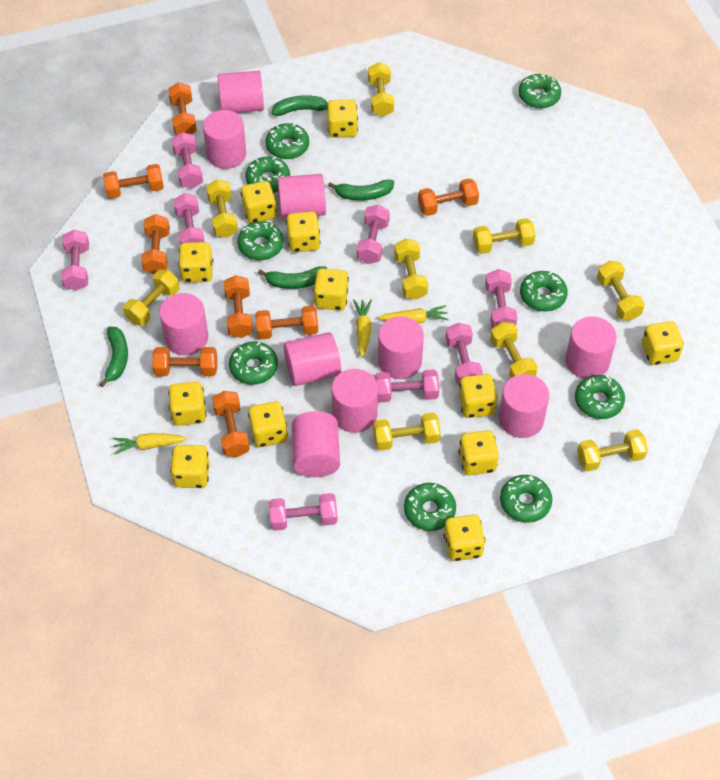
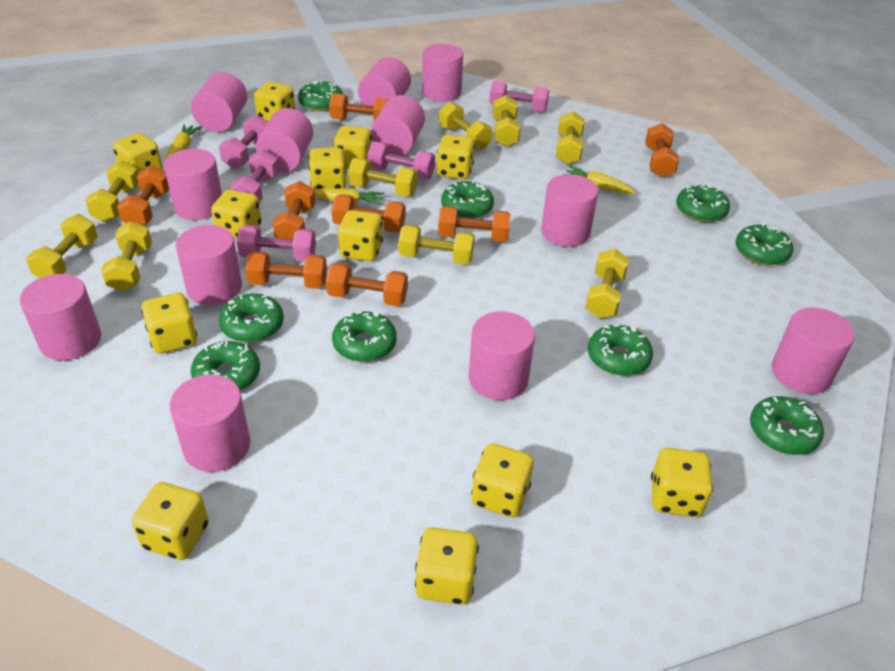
green banana: [99,327,128,387] [258,266,327,289] [272,95,328,116] [328,179,394,201] = 4 -> none = 0
pink cylinder: [159,293,208,356] [203,110,246,169] [218,71,264,113] [278,174,326,219] [284,332,341,386] [292,411,340,477] [332,369,378,433] [378,316,424,379] [499,374,549,438] [565,316,617,379] = 10 -> [20,274,101,361] [164,149,222,220] [169,374,250,472] [176,225,242,305] [191,72,247,132] [256,108,313,172] [358,57,411,106] [371,95,425,156] [422,44,463,102] [469,311,535,400] [541,174,598,247] [772,307,855,394] = 12
pink dumbbell: [61,230,89,291] [172,132,203,189] [173,193,205,244] [269,493,338,531] [357,205,390,264] [375,370,439,402] [445,323,483,385] [485,269,517,328] = 8 -> [219,115,268,168] [230,149,279,203] [237,225,316,261] [367,142,435,180] [489,81,549,112] = 5

